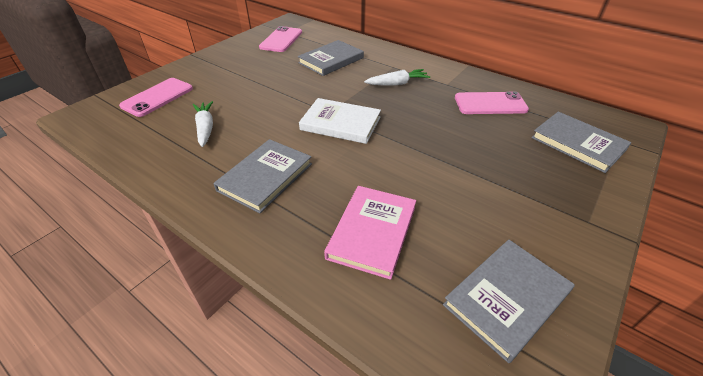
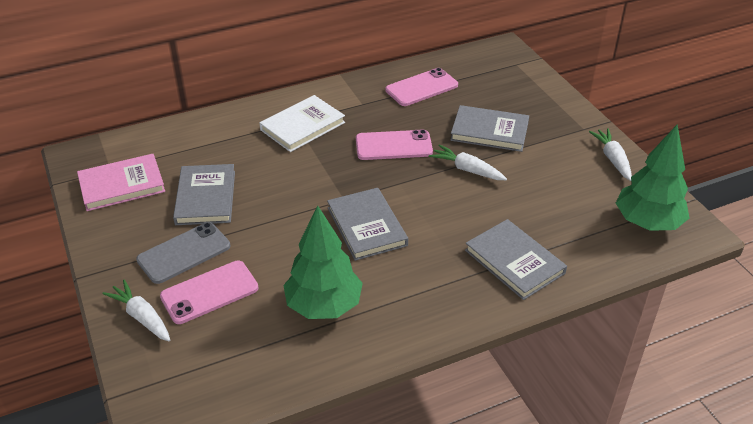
green tree: none = 0 -> [283,206,363,319] [616,124,689,231] = 2
grey phone: none = 0 -> [136,222,230,284] = 1
white carrot: [193,101,213,147] [364,69,430,85] = 2 -> [102,280,170,341] [429,144,507,180] [589,128,632,181] = 3

